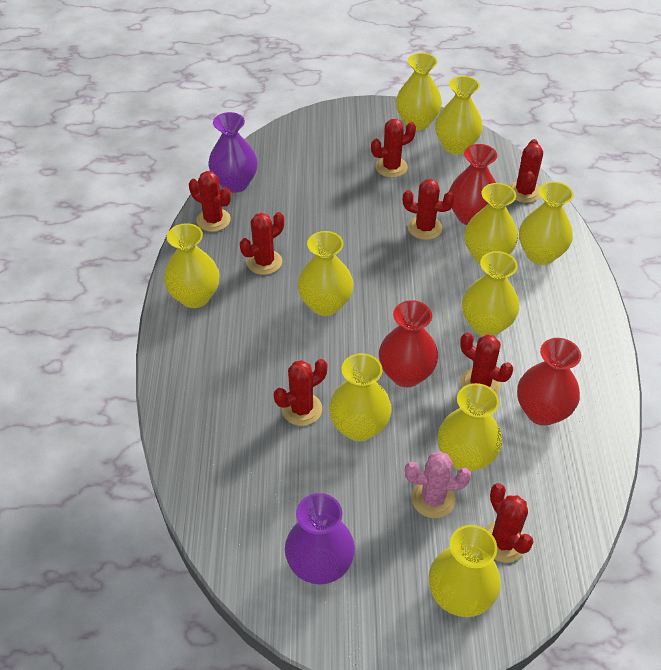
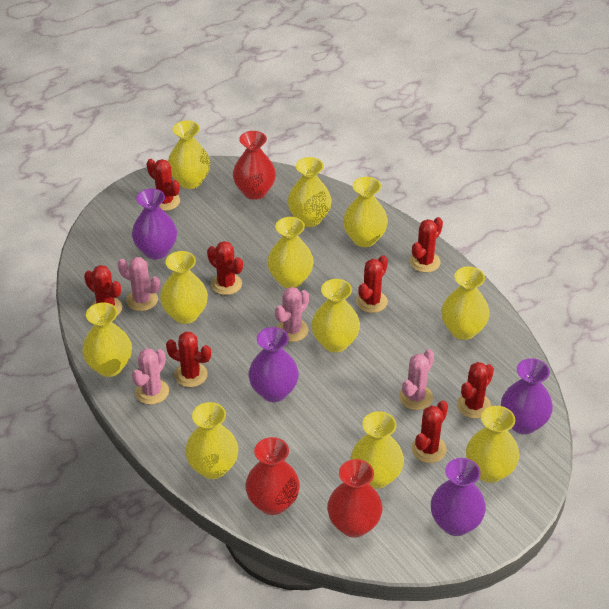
pink cactus: [405,451,471,518] = 1 -> [118,257,160,311] [132,348,169,405] [275,287,309,342] [399,349,434,410] = 4
purple vase: [208,112,258,193] [285,493,355,585] = 2 -> [132,189,177,259] [248,327,299,402] [431,458,486,536] [501,358,553,434] = 4
yellow vase: [164,223,220,308] [298,231,354,316] [329,353,392,441] [396,53,442,130] [429,525,501,617] [435,76,483,155] [438,383,502,472] [462,251,519,336] [465,183,518,264] [519,182,574,265] = 10 -> [82,302,132,377] [160,251,208,324] [168,120,210,189] [185,402,238,479] [267,217,314,288] [287,157,332,227] [311,279,360,353] [343,177,388,247] [351,411,404,489] [441,266,490,340] [466,406,519,483] = 11

